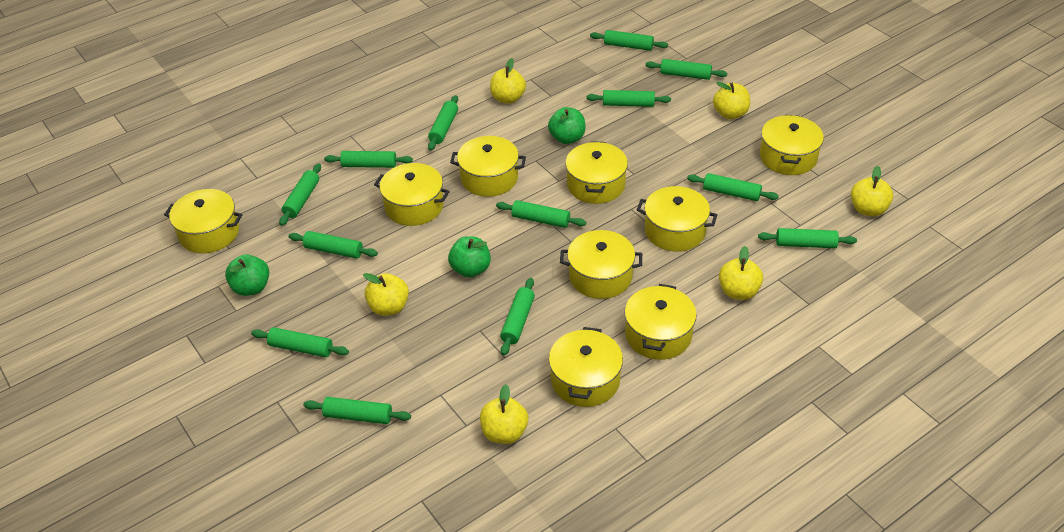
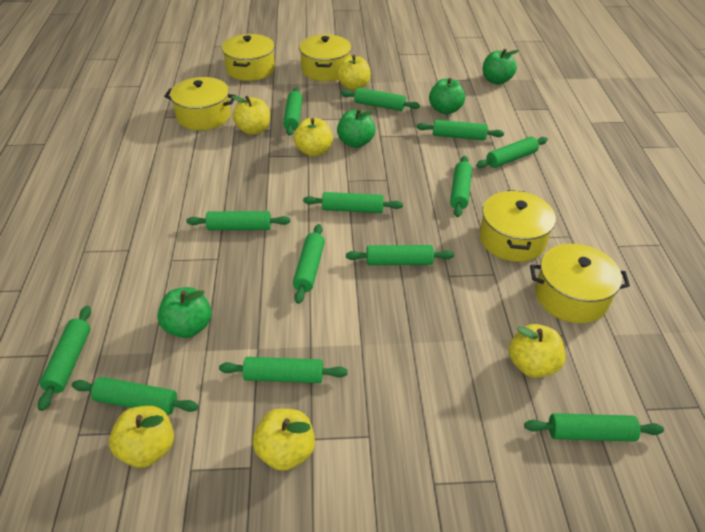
green apple: [225,254,269,296] [448,236,491,278] [548,107,585,144] = 3 -> [157,287,212,338] [337,109,375,148] [429,78,465,114] [483,49,519,85] = 4
yellow pot: [164,189,242,253] [374,163,450,226] [450,136,526,197] [549,327,623,407] [560,230,642,299] [565,141,628,204] [624,284,697,360] [637,186,717,252] [760,115,824,175] = 9 -> [164,77,236,130] [222,34,275,81] [299,34,351,81] [479,190,556,262] [530,244,630,323] = 5

